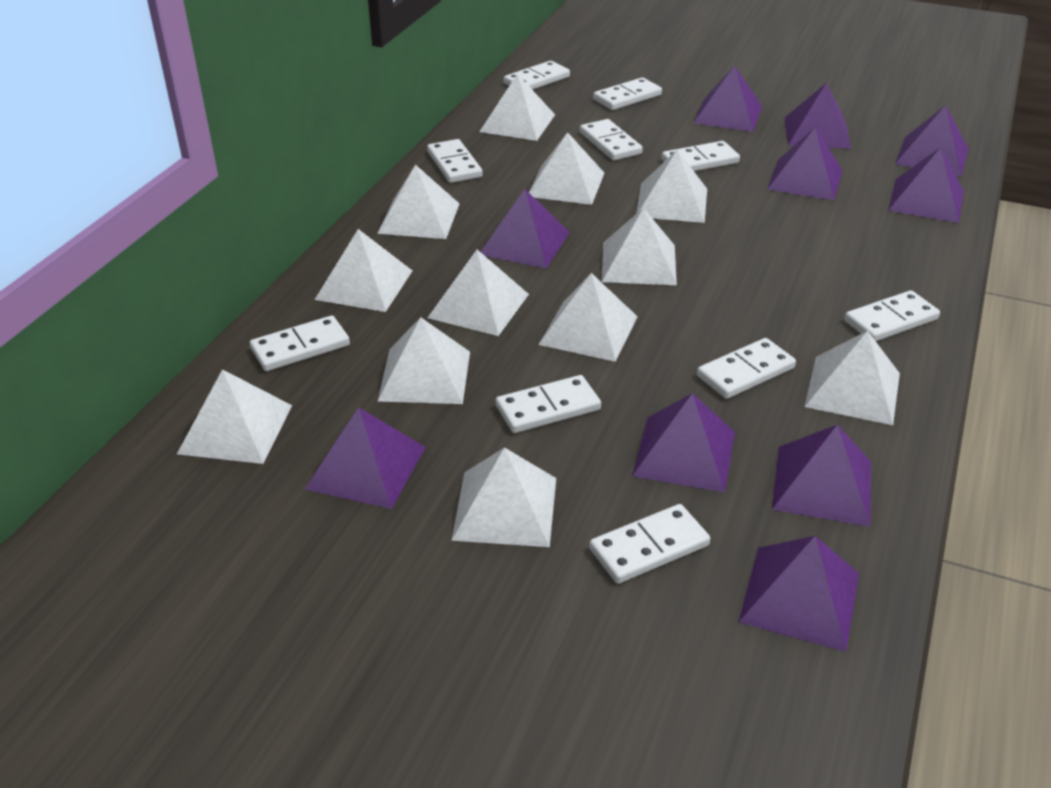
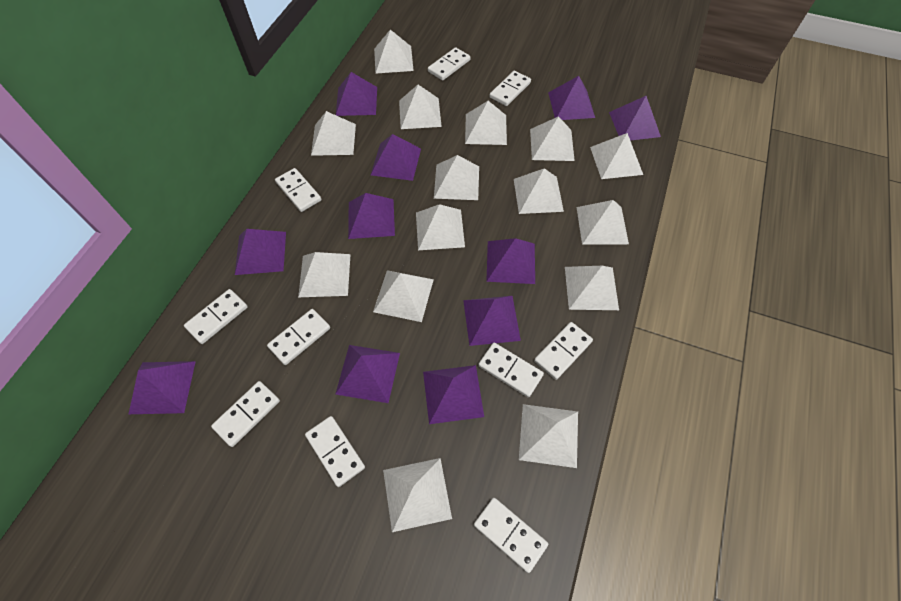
purple pyramid: [305,407,426,509] [481,189,570,269] [632,393,735,493] [694,65,762,132] [739,536,859,652] [767,128,842,200] [772,424,871,527] [785,83,851,149] [888,147,964,223] [895,105,969,177] = 10 -> [129,361,196,414] [235,229,286,275] [335,345,400,403] [336,72,377,116] [348,193,395,239] [371,134,421,181] [423,365,484,424] [463,296,521,346] [486,238,535,284] [548,76,595,120] [609,96,661,141] = 11
white pyramid: [177,369,292,464] [315,229,413,312] [377,165,460,239] [377,317,470,404] [428,250,529,336] [451,447,556,547] [479,74,555,141] [529,132,604,205] [538,273,638,362] [602,208,677,285] [636,150,707,223] [805,331,900,425] = 12 -> [298,252,351,297] [311,111,356,156] [373,270,434,322] [374,30,414,74] [383,458,452,532] [399,85,442,129] [416,204,465,250] [434,155,479,200] [465,101,507,145] [514,168,564,214] [519,404,578,468] [530,116,575,161] [565,266,619,310] [577,200,629,245] [590,133,643,179] = 15

